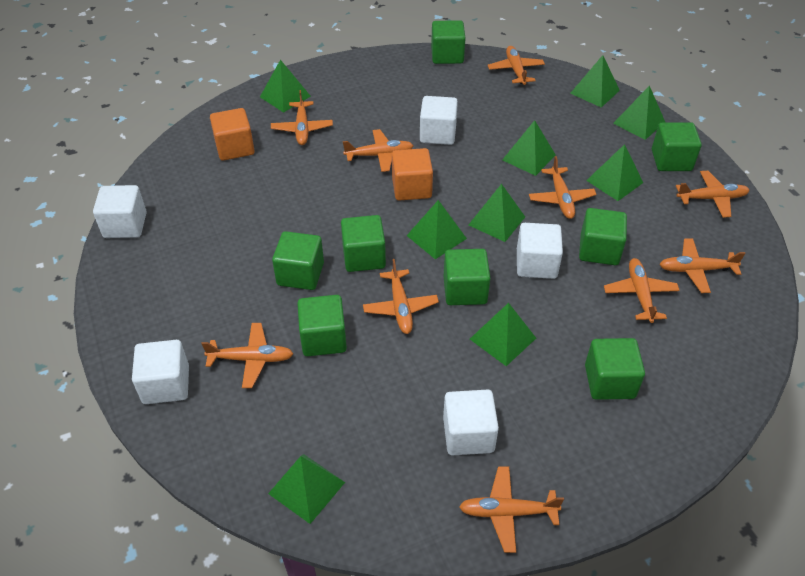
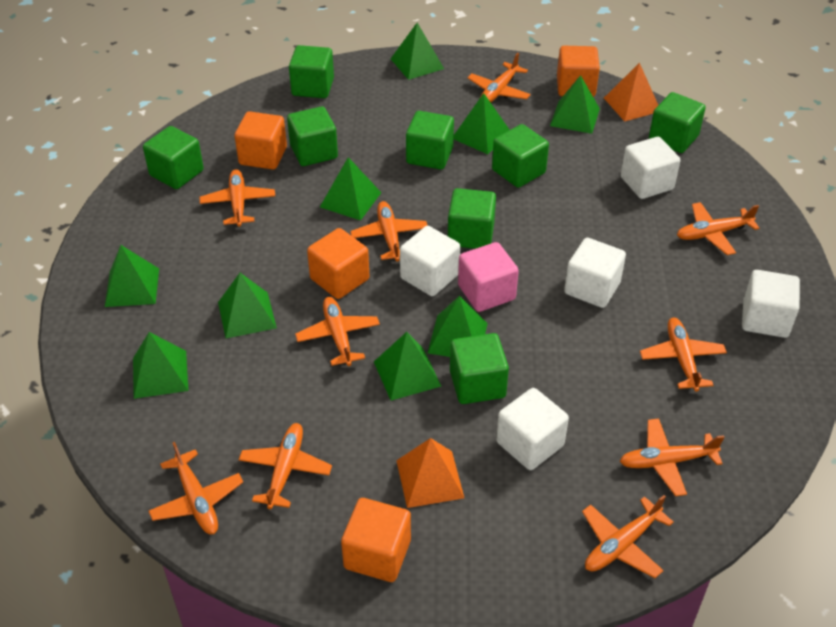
orange cube: [210,108,255,161] [392,148,433,201] = 2 -> [235,111,287,170] [307,228,369,299] [341,498,411,582] [557,46,600,97] = 4
orange pyramid: none = 0 -> [396,438,464,508] [604,62,658,122] = 2
pink cube: none = 0 -> [458,242,519,312] = 1

